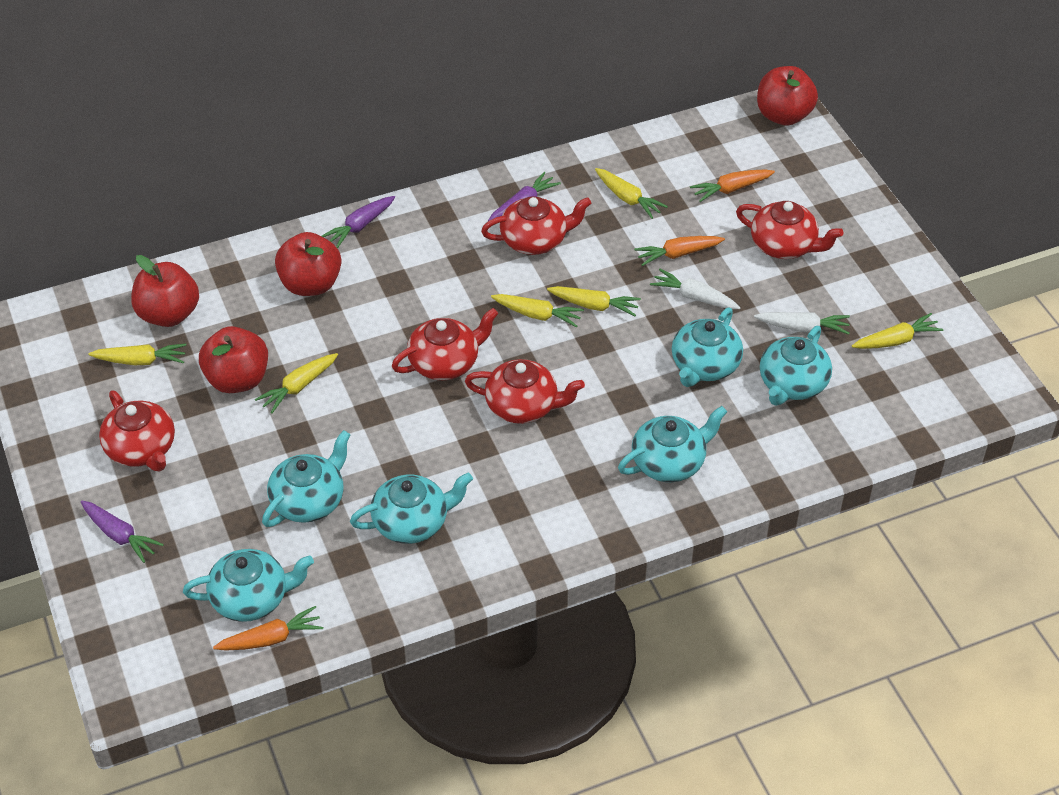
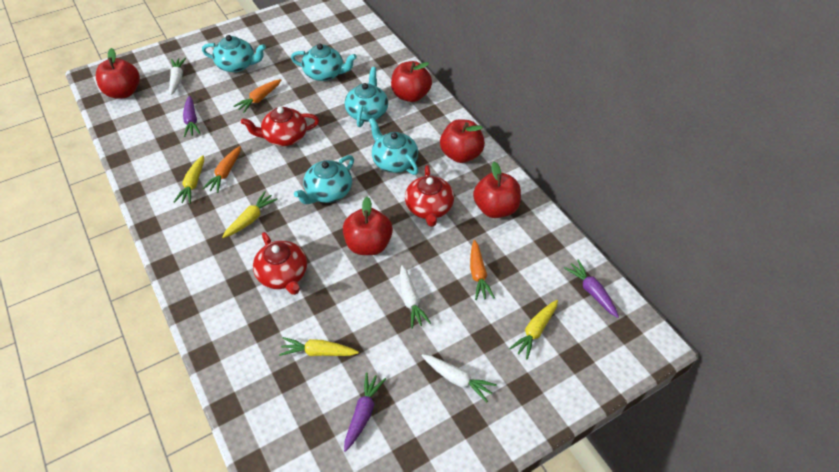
red apple: [131,255,199,327] [199,326,268,393] [275,232,342,296] [757,66,818,125] = 4 -> [96,48,140,99] [343,197,393,255] [391,61,432,102] [440,119,485,163] [473,161,521,218] = 5
red teapot: [99,390,175,472] [392,308,498,380] [465,359,585,424] [481,196,591,255] [736,201,843,259] = 5 -> [241,107,319,146] [253,232,307,295] [405,165,454,227] = 3
turquoise teapot: [183,549,314,622] [262,430,351,527] [350,473,473,544] [618,406,727,482] [672,308,743,387] [760,326,832,406] = 6 -> [202,35,266,72] [291,44,357,81] [294,155,354,204] [345,67,388,127] [369,118,418,175] = 5
white carrot: [650,269,741,309] [754,312,850,335] = 2 -> [169,58,186,95] [400,265,431,329] [422,354,497,402] = 3
yellow carrot: [88,344,186,365] [255,353,338,414] [491,294,584,328] [547,286,641,316] [595,168,668,219] [852,313,943,349] = 6 -> [174,155,204,204] [222,191,278,238] [279,337,359,356] [509,300,558,360] = 4

